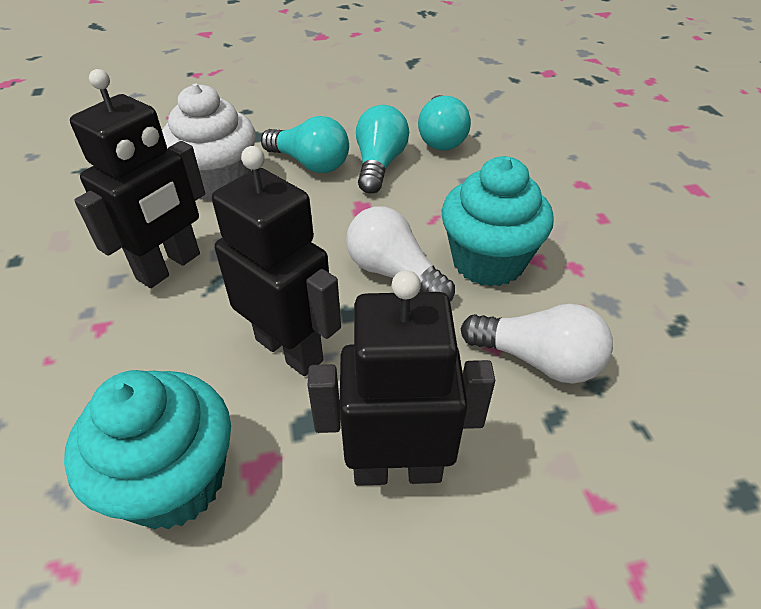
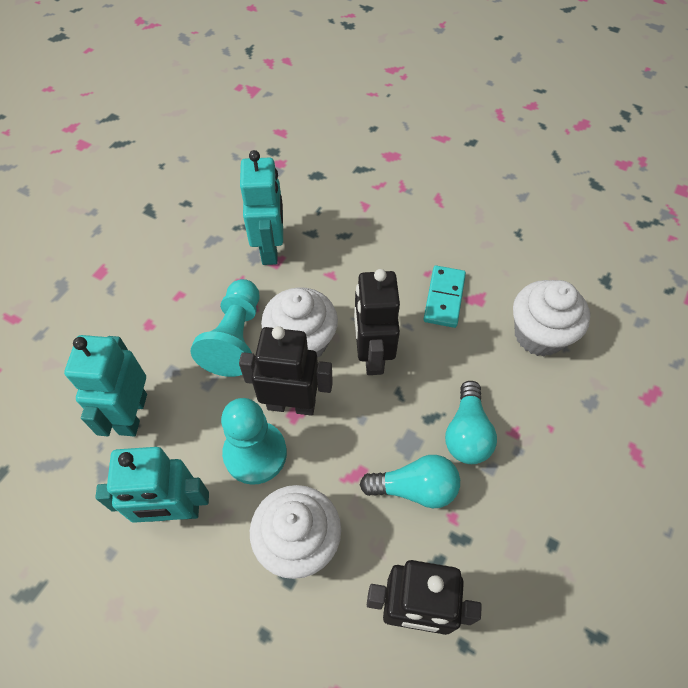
turquoise cupcake: [64,370,231,530] [442,156,554,287] = 2 -> none = 0
turquoise domino: none = 0 -> [423,266,466,328] = 1
turquoise light bulb: [261,116,349,173] [356,105,409,194] [418,95,471,150] = 3 -> [360,455,460,508] [445,381,497,464] = 2
turquoise pawn: none = 0 -> [191,279,259,377] [221,398,287,485] = 2
turquoise robot: none = 0 -> [64,335,147,436] [95,447,209,523] [240,150,283,265] = 3
white cupcake: [162,83,256,201] = 1 -> [250,485,341,579] [261,287,338,357] [513,280,590,356] = 3
white light bulb: [346,207,455,301] [461,304,613,384] = 2 -> none = 0

